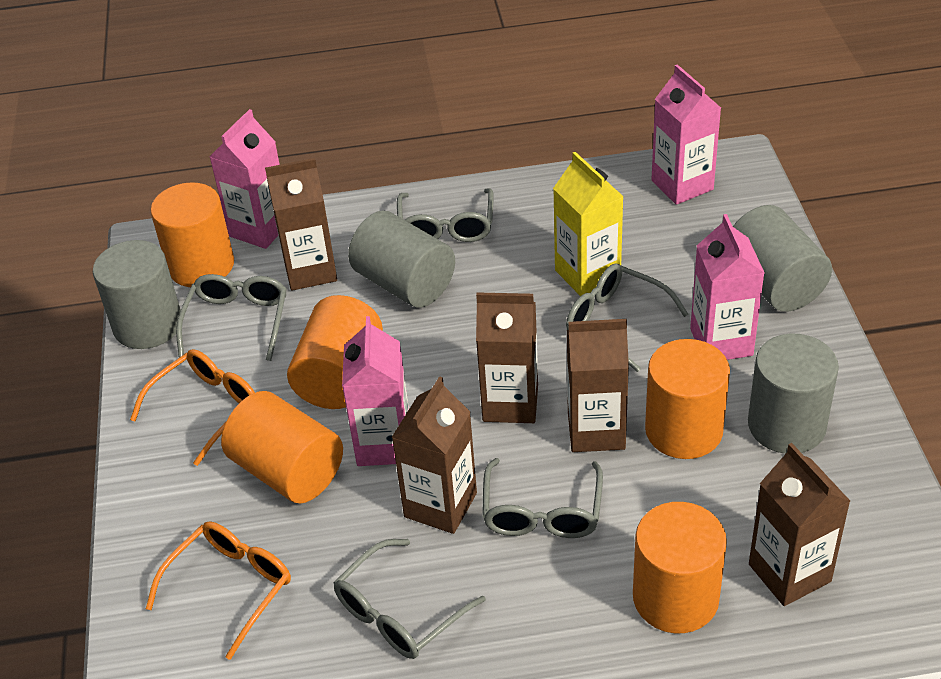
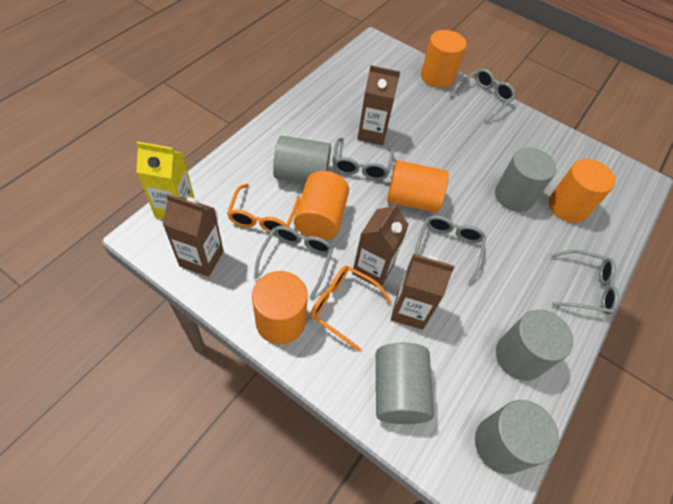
brown carton: [265,158,337,291] [391,376,477,534] [476,293,538,423] [567,319,629,452] [749,443,850,606] = 5 -> [162,194,224,277] [352,201,409,287] [357,65,401,145] [391,254,455,330] = 4
grey cylinder: [93,240,181,349] [348,211,455,308] [733,205,832,312] [748,334,839,454] = 4 -> [273,136,331,183] [376,342,434,424] [475,400,559,474] [495,148,556,212] [496,309,573,381] = 5
pink carton: [209,109,280,249] [342,316,409,466] [651,64,721,205] [690,214,765,360] = 4 -> none = 0

